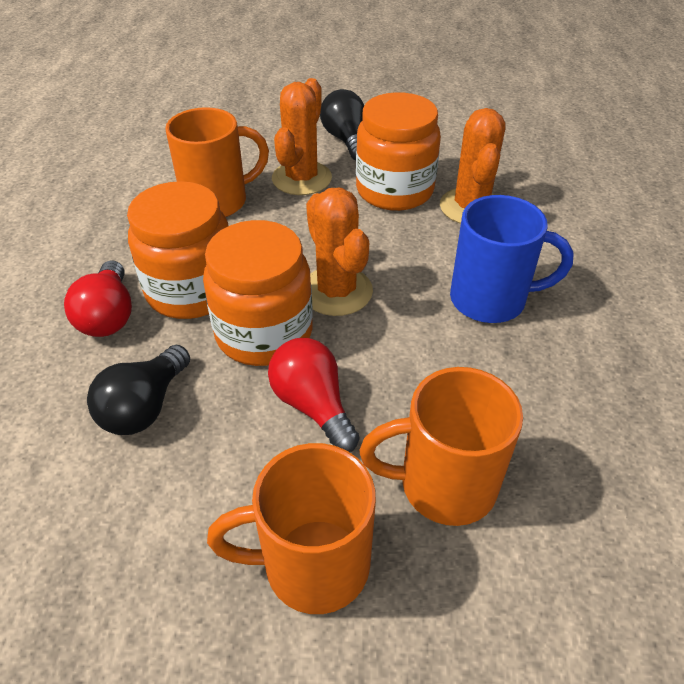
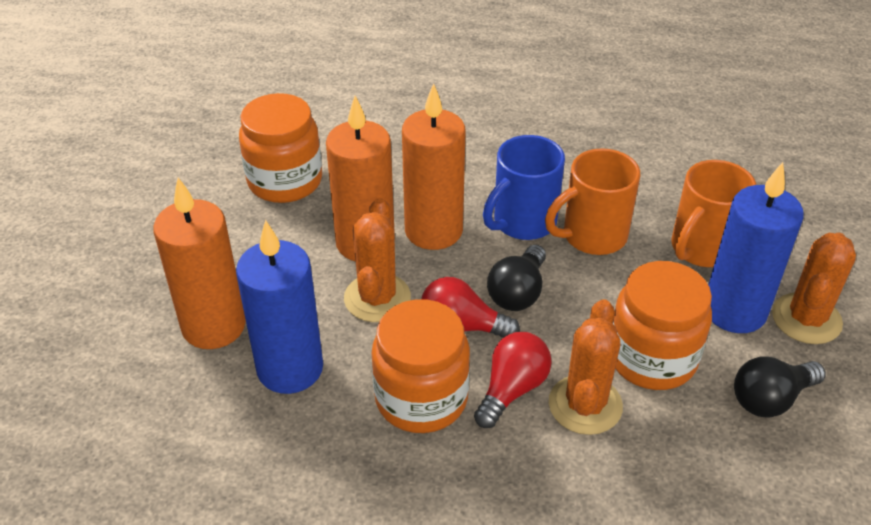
blue candle: none = 0 -> [236,220,323,394] [709,162,804,333] = 2
orange candle: none = 0 -> [153,178,246,349] [326,96,395,261] [402,83,466,250] = 3
orange mug: [165,107,269,217] [207,443,376,614] [360,367,523,526] = 3 -> [545,148,640,255] [672,160,756,267] = 2

